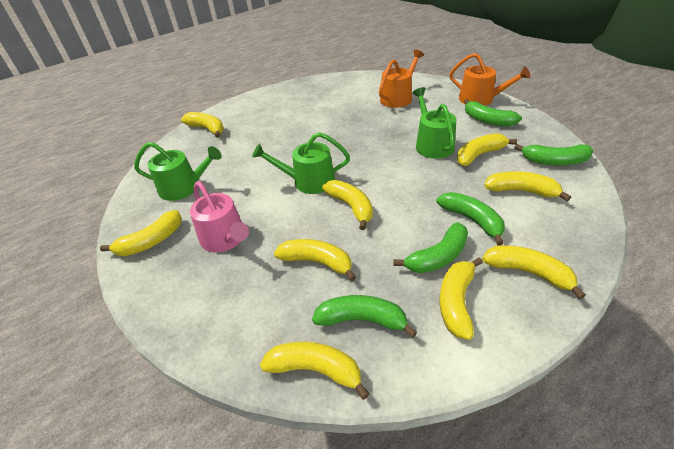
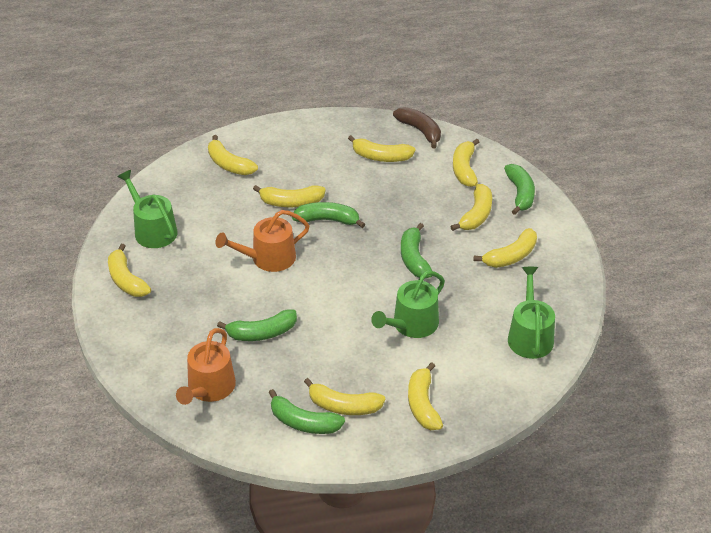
brown banana: none = 0 -> [393,107,441,148] = 1
pink watering can: [190,181,249,252] = 1 -> none = 0

